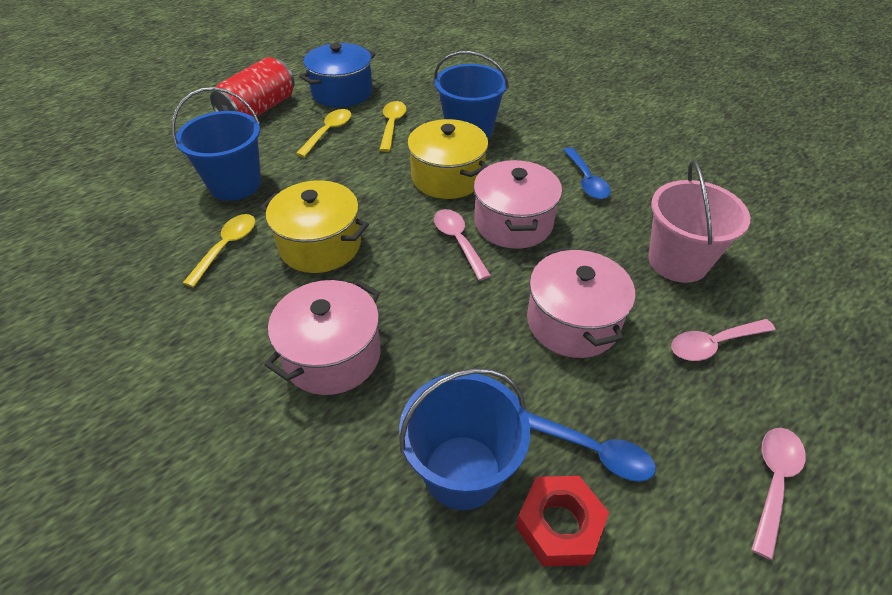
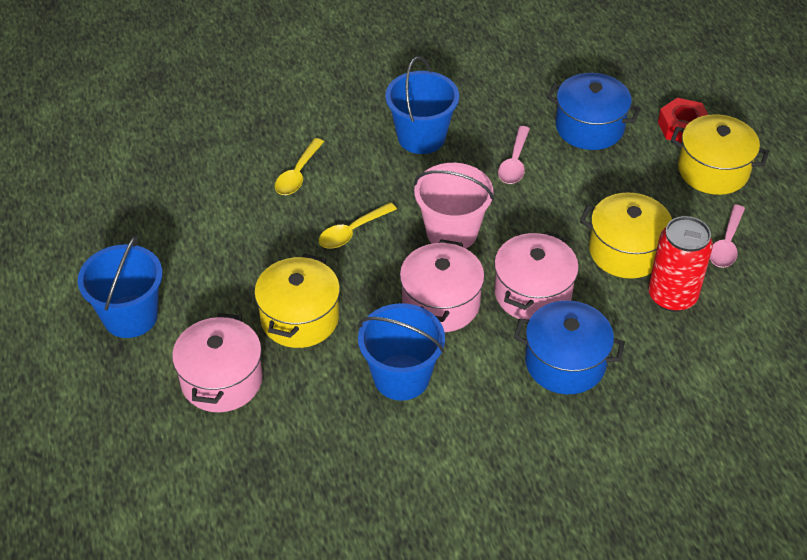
blue pot: [299,43,376,108] = 1 -> [514,300,625,394] [547,73,641,150] = 2
blue spoon: [526,411,656,482] [564,147,611,199] = 2 -> none = 0
pink spoon: [434,209,491,281] [671,319,775,361] [752,428,806,560] = 3 -> [498,126,530,184] [710,204,745,268] = 2
yellow pot: [260,180,369,273] [407,119,488,199] = 2 -> [254,254,340,348] [580,192,672,279] [671,114,769,195] = 3
yellow spoon: [183,214,255,288] [296,109,351,157] [380,101,406,152] = 3 -> [275,138,324,195] [319,202,397,249] = 2

